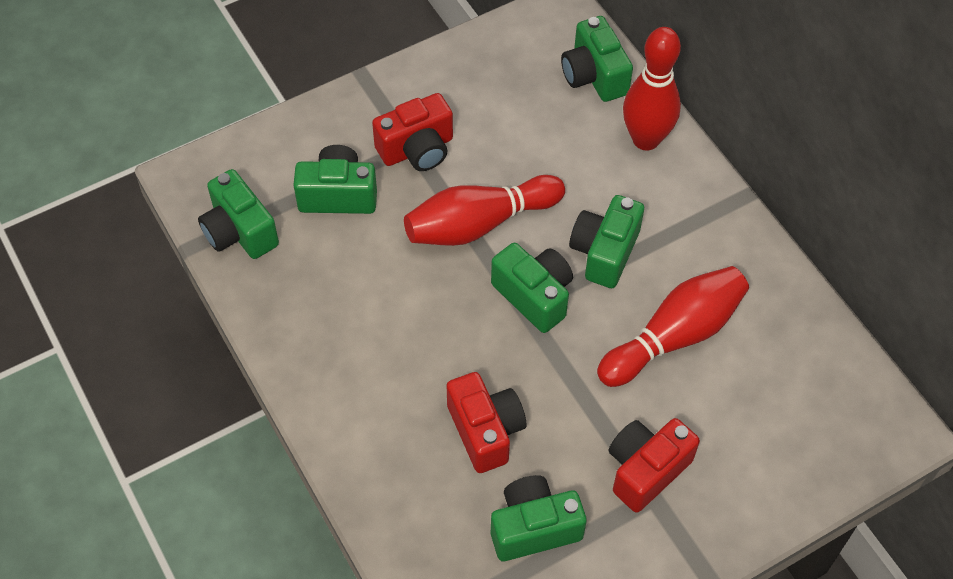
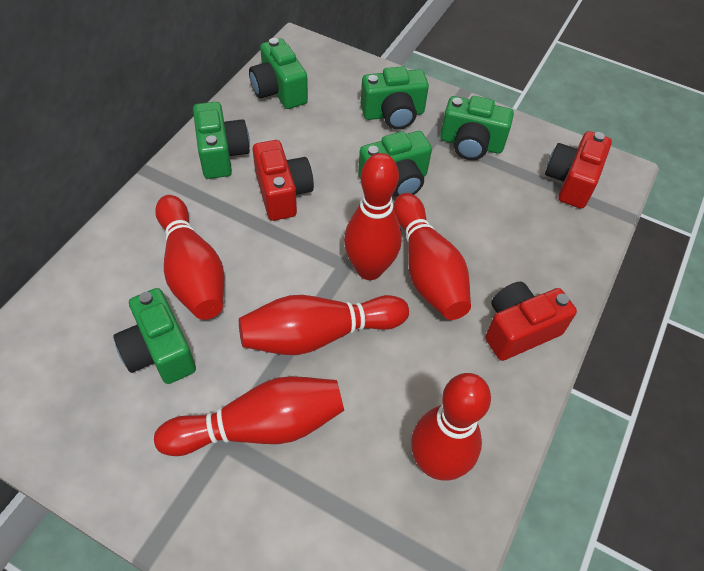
red bowling pin: [404,175,565,246] [597,266,749,387] [623,27,681,151] = 3 -> [154,376,344,456] [155,195,224,320] [239,295,409,355] [344,153,402,280] [393,193,471,320] [411,373,491,480] = 6

